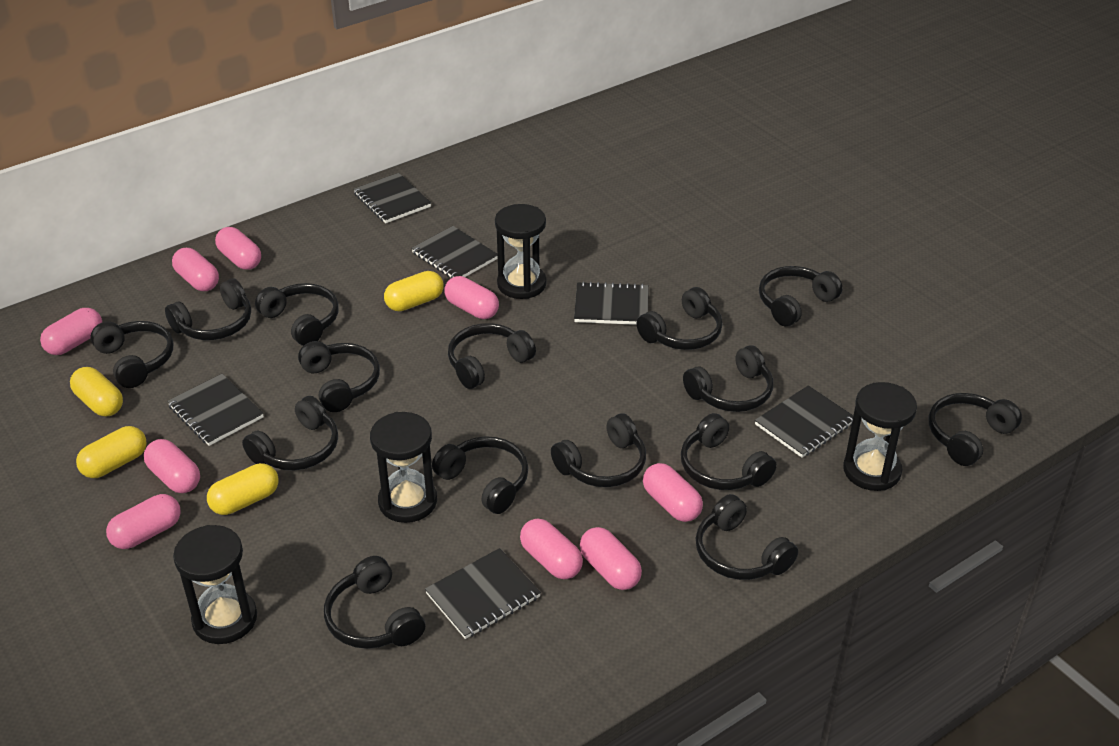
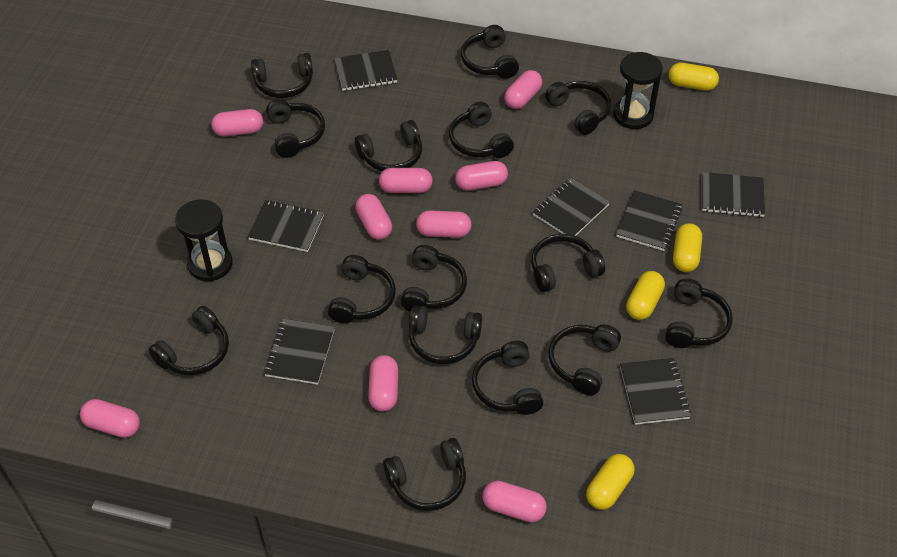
black hourglass: [173,525,257,644] [370,412,437,523] [495,204,546,299] [843,382,917,491] = 4 -> [175,199,233,281] [613,52,663,129] = 2
black notebook: [167,374,264,446] [353,173,431,223] [411,226,498,278] [425,548,541,639] [574,281,649,325] [755,385,853,458] = 6 -> [248,200,324,252] [264,319,335,385] [334,50,398,91] [533,178,610,236] [616,190,682,251] [620,358,691,425] [702,172,765,217] = 7

